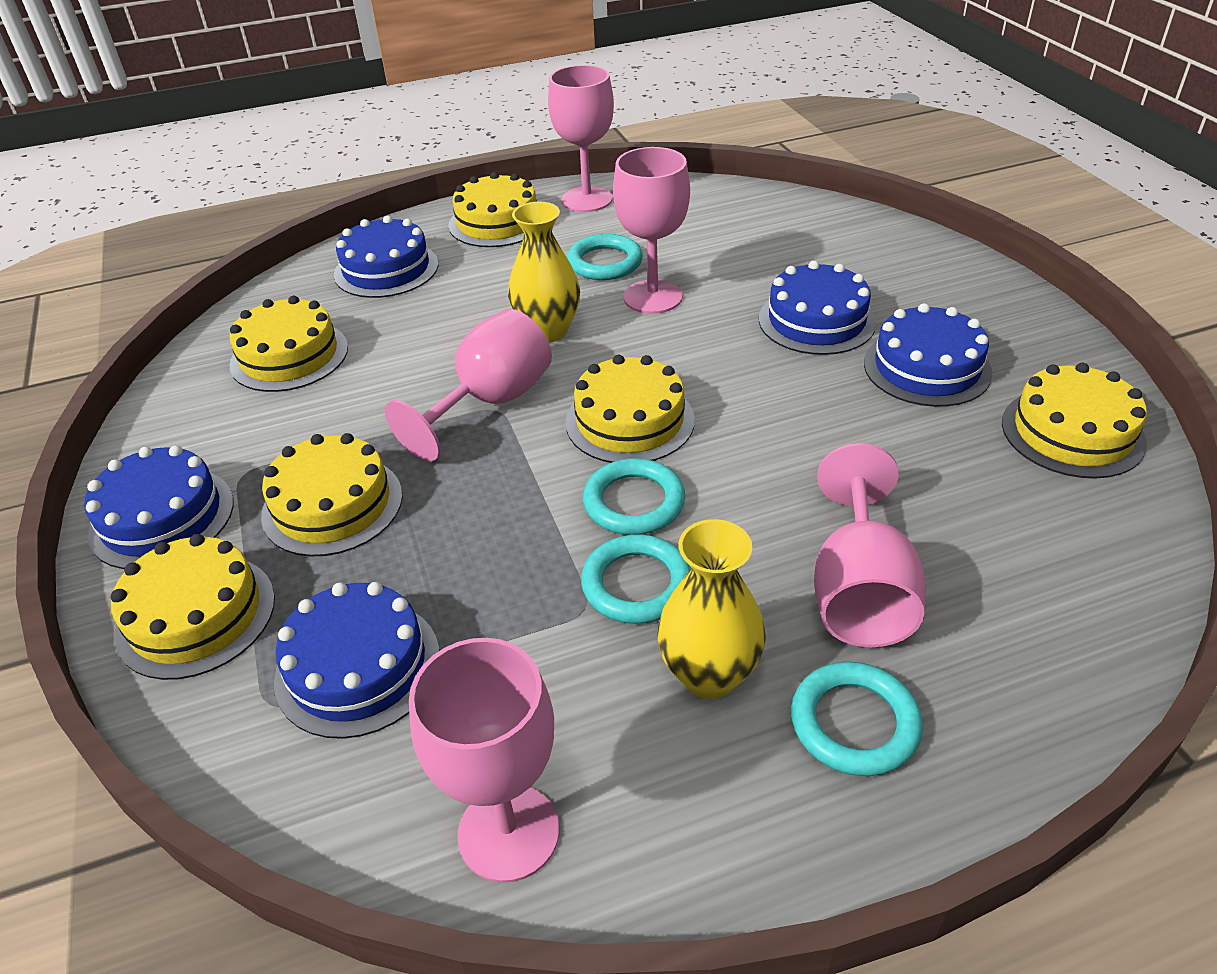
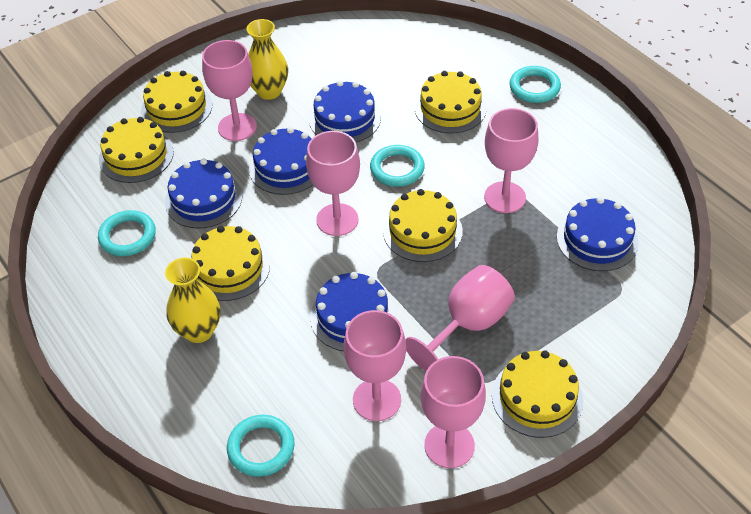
pink goblet: [385,309,552,461] [409,638,559,883] [548,65,614,212] [613,147,690,314] [814,443,926,647] = 5 -> [202,40,257,141] [306,131,360,236] [344,310,406,421] [405,265,515,371] [421,356,486,468] [484,108,538,213] = 6

